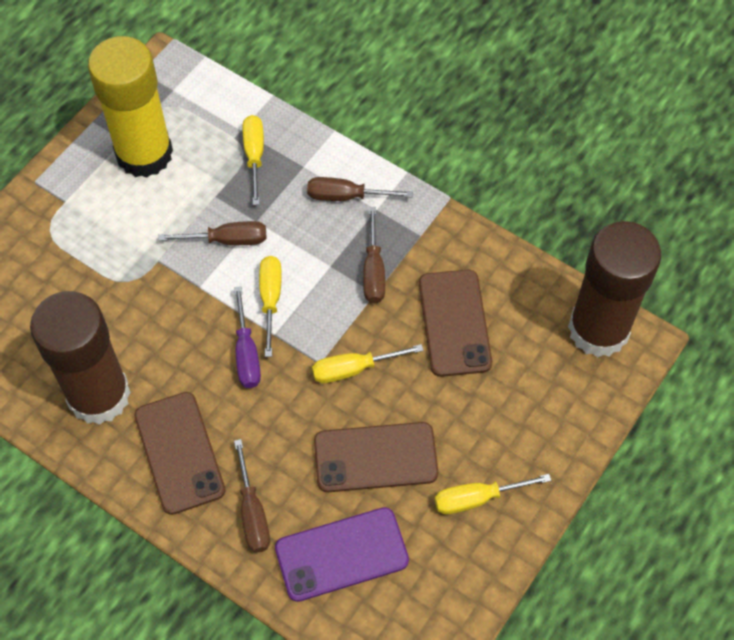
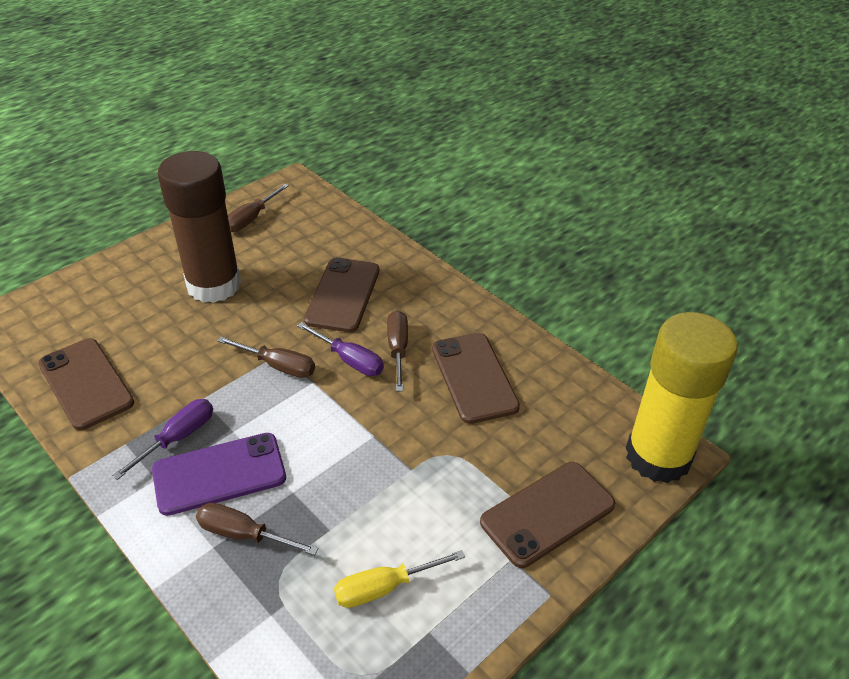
brown glue stick: [30,291,131,425] [568,221,661,357] = 2 -> [158,151,241,303] = 1
brown phone: [134,392,226,515] [314,422,438,492] [419,270,492,377] = 3 -> [38,338,134,430] [304,257,379,332] [432,333,520,424] [480,462,615,568] = 4
purple screwdriver: [234,286,261,388] = 1 -> [112,399,213,480] [297,322,384,376] = 2
yellow screwdriver: [243,115,264,205] [259,256,282,357] [312,344,424,383] [434,474,551,514] = 4 -> [334,550,465,608] = 1

